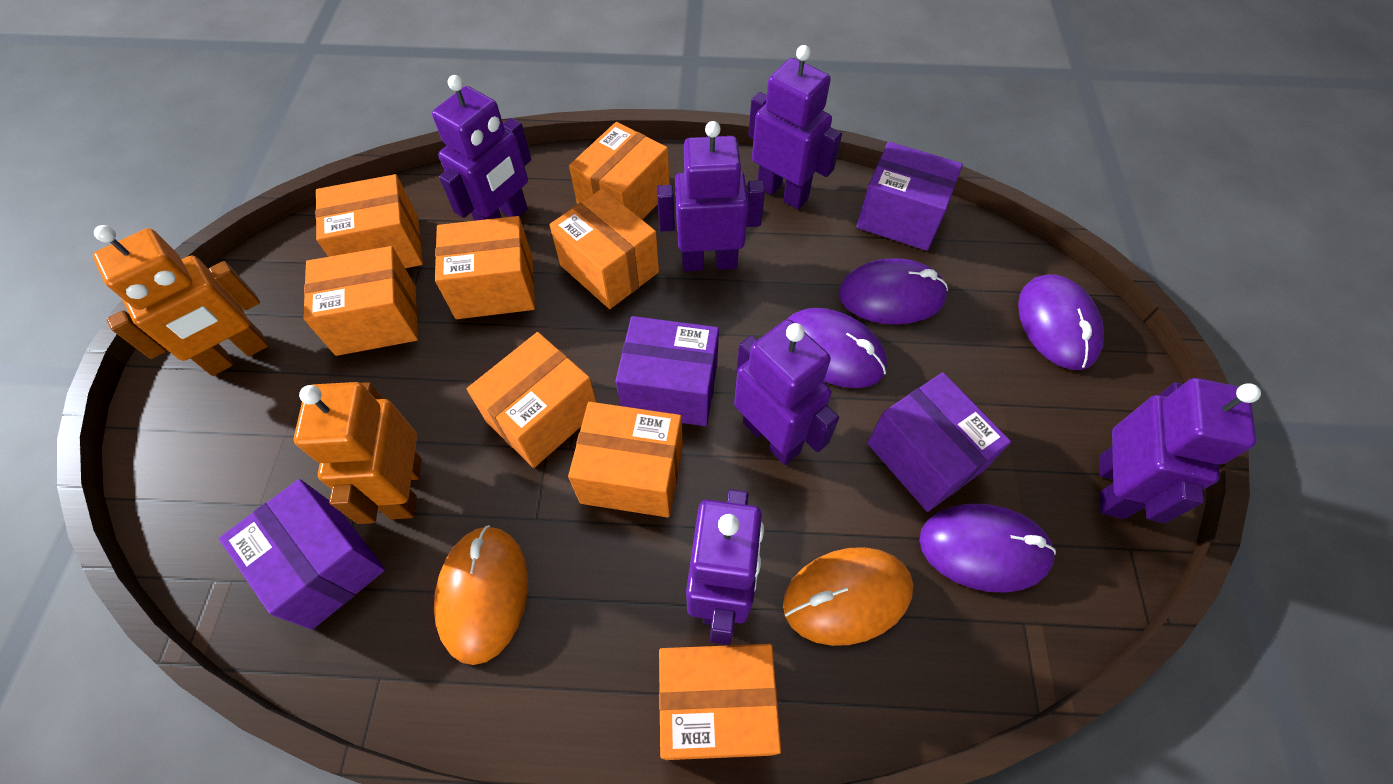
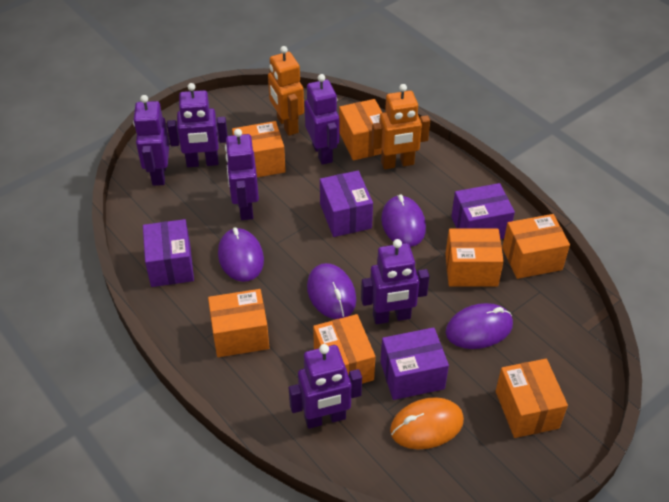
orange box: [304,246,418,356] [315,174,423,268] [435,216,535,319] [467,332,597,468] [550,188,659,309] [568,402,683,518] [569,122,670,220] [659,644,781,760] = 8 -> [208,289,269,357] [232,121,286,177] [313,314,376,384] [339,99,382,160] [445,229,504,287] [496,359,568,438] [502,214,570,279] = 7
orange mouse: [434,525,528,665] [783,547,914,646] = 2 -> [390,397,464,449] = 1

